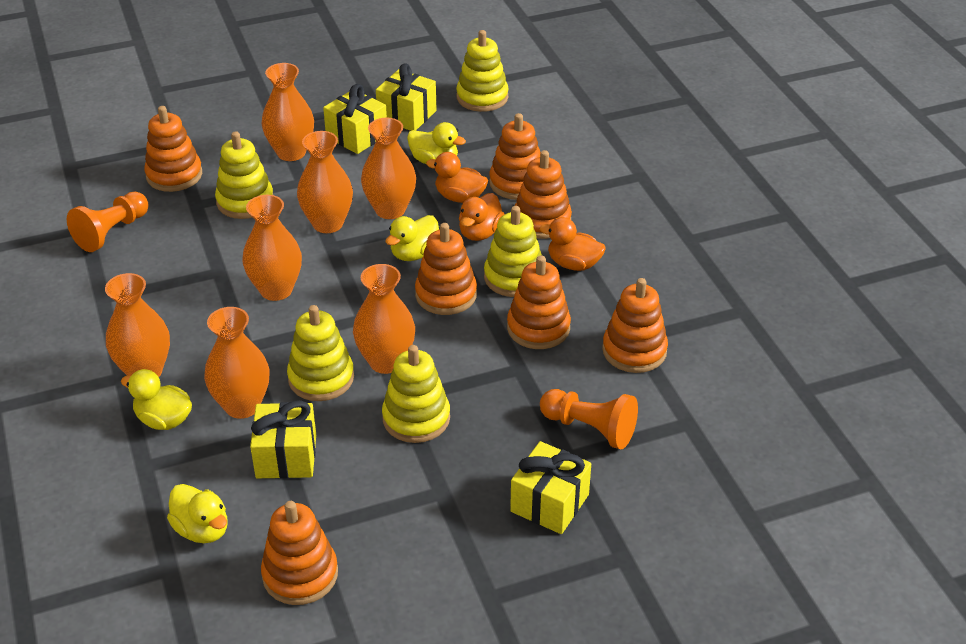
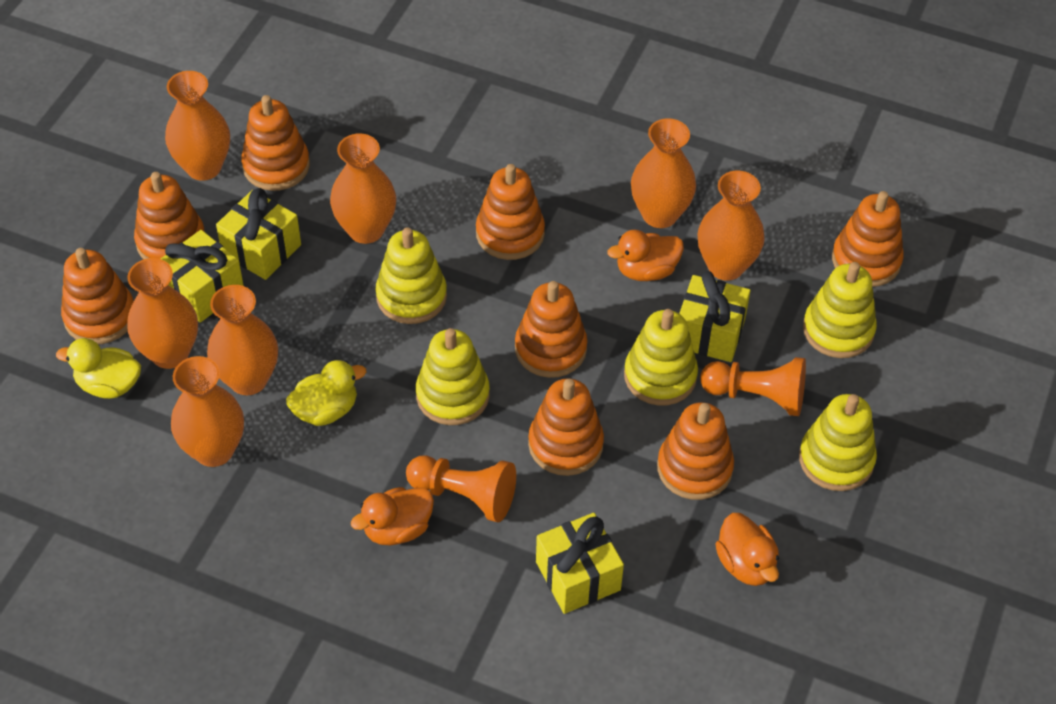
orange stacking toy: [144,106,202,192] [261,501,338,605] [415,223,477,315] [489,113,541,200] [507,255,571,349] [515,150,572,239] [602,278,668,373] = 7 -> [61,248,134,344] [134,172,205,259] [241,95,310,191] [476,164,545,260] [515,281,588,378] [528,378,604,476] [657,402,734,500] [832,191,904,287] = 8
yellow duck: [121,369,192,430] [167,484,227,543] [386,215,439,261] [407,122,466,164] = 4 -> [56,338,141,399] [286,360,366,426] = 2

